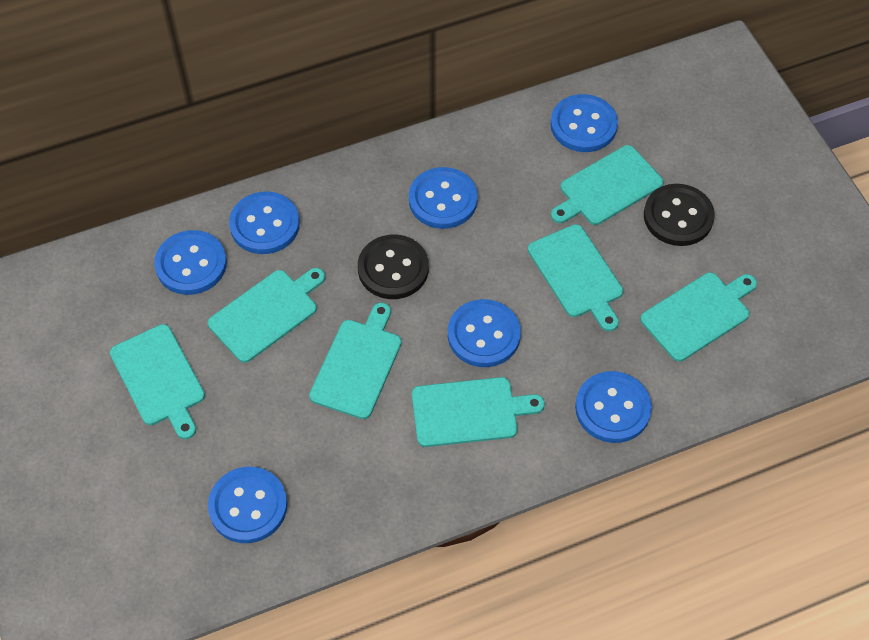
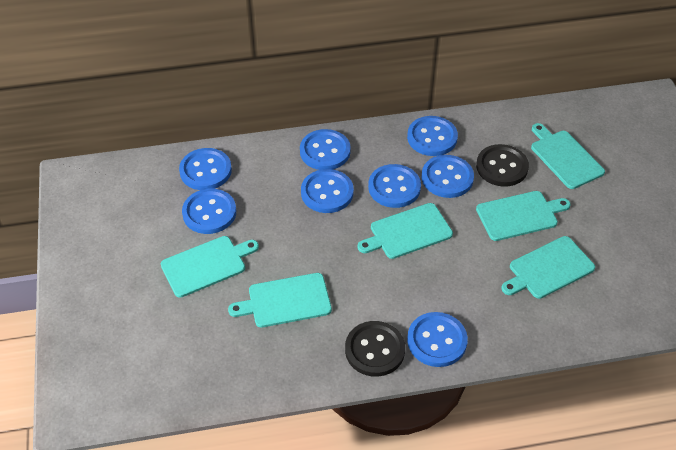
blue button: [154,230,227,295] [208,467,287,543] [229,191,300,254] [409,167,478,229] [448,299,521,367] [550,94,618,152] [575,371,652,443] = 7 -> [179,148,232,190] [182,189,236,234] [300,129,351,170] [301,169,354,213] [368,164,421,208] [407,116,458,156] [407,312,468,367] [422,155,474,198] = 8
turquoise cutting board: [110,324,205,439] [208,268,325,363] [309,302,402,419] [412,377,545,447] [528,224,623,331] [551,145,664,225] [640,272,757,362] = 7 -> [161,236,259,298] [228,273,332,328] [357,203,453,259] [476,191,571,241] [501,236,595,299] [531,123,605,189] = 6

